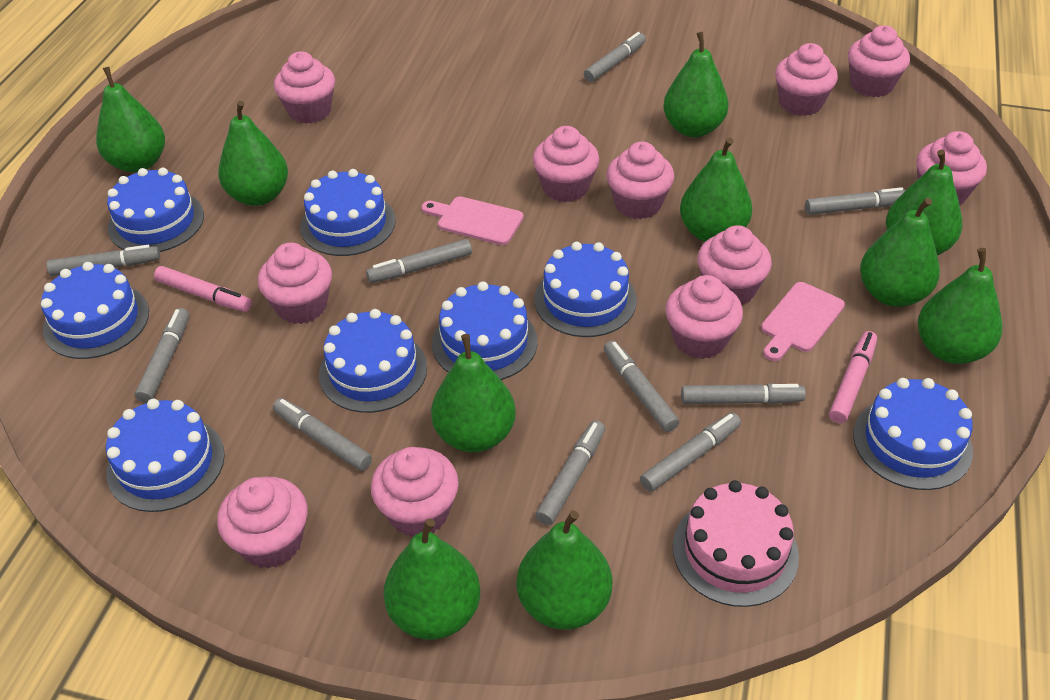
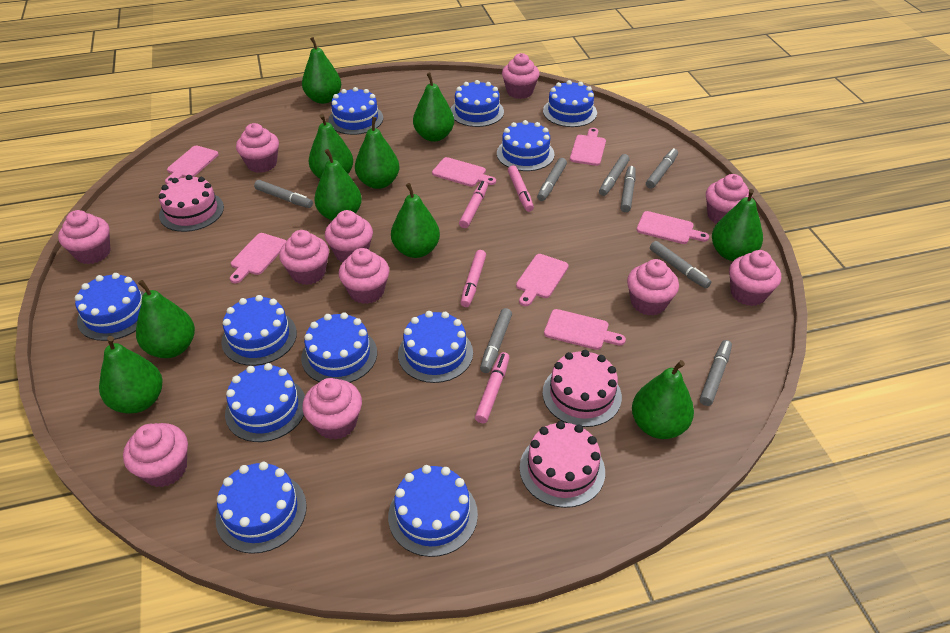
blue cake: [41,262,149,359] [106,399,225,512] [107,168,204,252] [300,169,396,256] [319,309,427,413] [432,281,538,380] [535,242,637,337] [853,378,973,490] = 8 -> [75,273,144,341] [216,462,307,554] [221,295,297,366] [225,363,305,442] [301,312,377,383] [328,87,383,135] [388,465,478,557] [398,311,473,383] [451,80,504,127] [497,120,554,171] [543,80,597,127] = 11
grey marker: [47,245,160,276] [135,308,189,403] [273,398,372,471] [366,239,472,283] [536,421,605,525] [584,32,646,82] [604,341,679,432] [640,412,741,492] [681,383,806,404] [805,187,906,215] = 10 -> [254,180,313,208] [480,308,512,373] [537,158,567,201] [599,154,630,196] [621,166,636,212] [646,148,678,189] [650,241,711,288] [700,340,732,406] = 8
pink cake: [673,480,799,607] = 1 -> [159,175,224,232] [520,421,605,508] [543,350,622,427] = 3
pink cutting board: [421,197,524,245] [761,282,845,361] = 2 -> [165,146,219,184] [230,233,286,283] [432,157,496,187] [516,254,569,306] [544,309,626,350] [570,128,606,166] [637,211,709,244] = 7
pink marker: [154,266,252,312] [829,331,877,423] = 2 -> [459,181,488,228] [460,250,486,307] [475,352,510,423] [508,165,534,212] = 4

